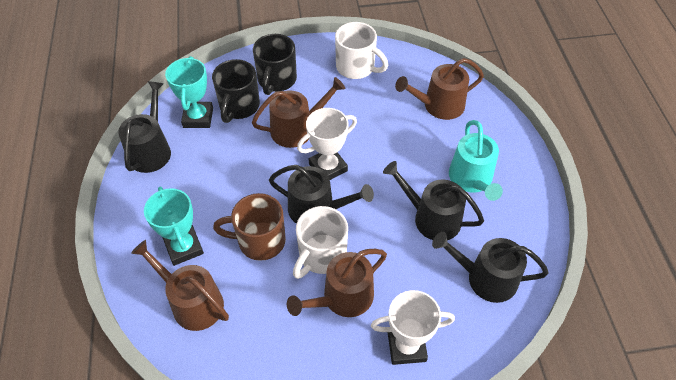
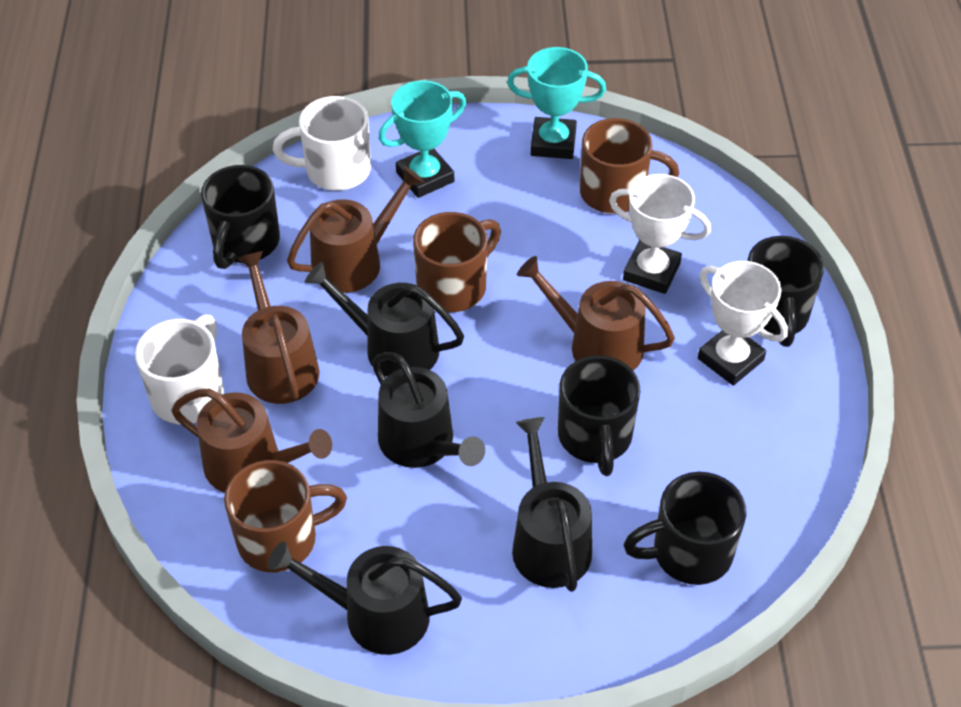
black mug: [212,59,260,123] [253,34,297,95] = 2 -> [201,165,280,269] [558,355,640,476] [624,472,746,585] [747,236,824,347] = 4
brown mug: [213,193,286,261] = 1 -> [224,460,347,572] [413,212,501,312] [580,118,679,214] = 3
turquoise watering can: [449,120,503,201] = 1 -> none = 0

